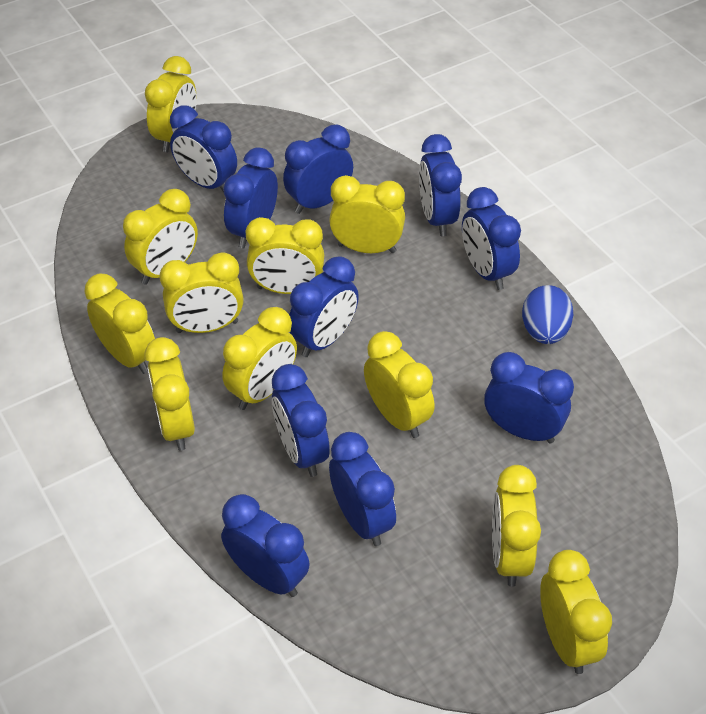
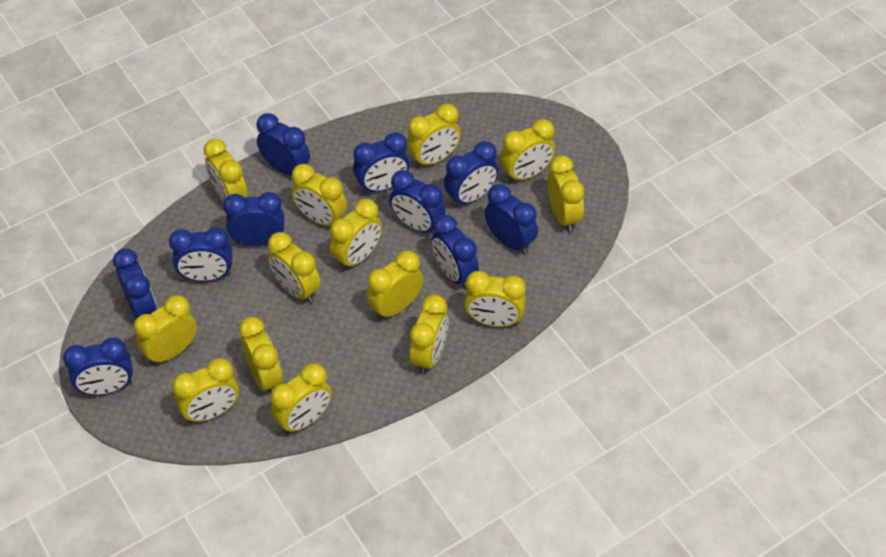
blue egg: [522,285,573,344] = 1 -> none = 0
yellow clock: [84,274,155,374] [123,189,198,285] [145,56,196,152] [145,337,195,451] [160,252,244,333] [222,307,297,410] [245,217,324,294] [329,175,405,253] [364,331,434,438] [492,465,541,587] [540,550,612,674] = 11 -> [134,295,197,365] [172,358,239,423] [204,139,248,202] [239,317,283,393] [268,232,321,303] [271,363,332,434] [291,164,347,226] [329,199,382,271] [366,250,423,320] [407,103,461,168] [409,295,449,375] [464,271,526,327] [500,119,555,183] [547,155,585,233] = 14

